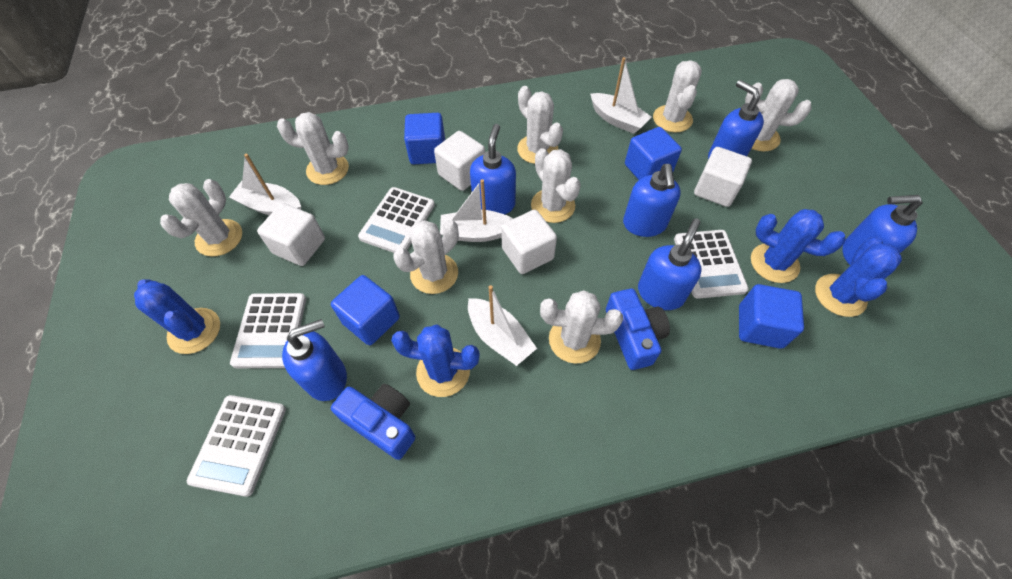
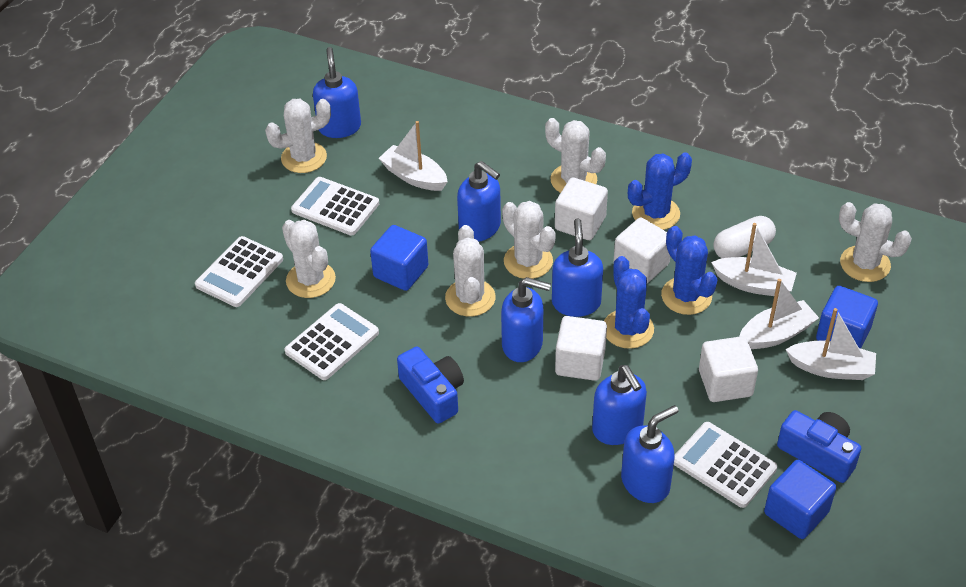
blue cactus: [134,280,220,354] [391,325,480,397] [751,209,845,283] [815,236,902,317] = 4 -> [604,256,654,349] [628,152,692,230] [661,226,718,315] = 3
blue cube: [331,275,400,345] [404,113,445,164] [625,127,682,180] [739,284,804,349] = 4 -> [370,225,428,291] [764,460,836,539] [816,286,878,348] = 3
white cactus: [160,179,242,257] [277,112,349,185] [393,220,459,294] [517,86,563,164] [531,148,581,223] [540,290,623,364] [653,60,702,132] [745,79,811,151] = 8 -> [265,99,331,173] [282,220,336,298] [445,225,496,316] [502,201,556,279] [545,118,606,193] [839,202,912,282] = 6
white capsule: none = 0 -> [713,216,776,258] = 1

